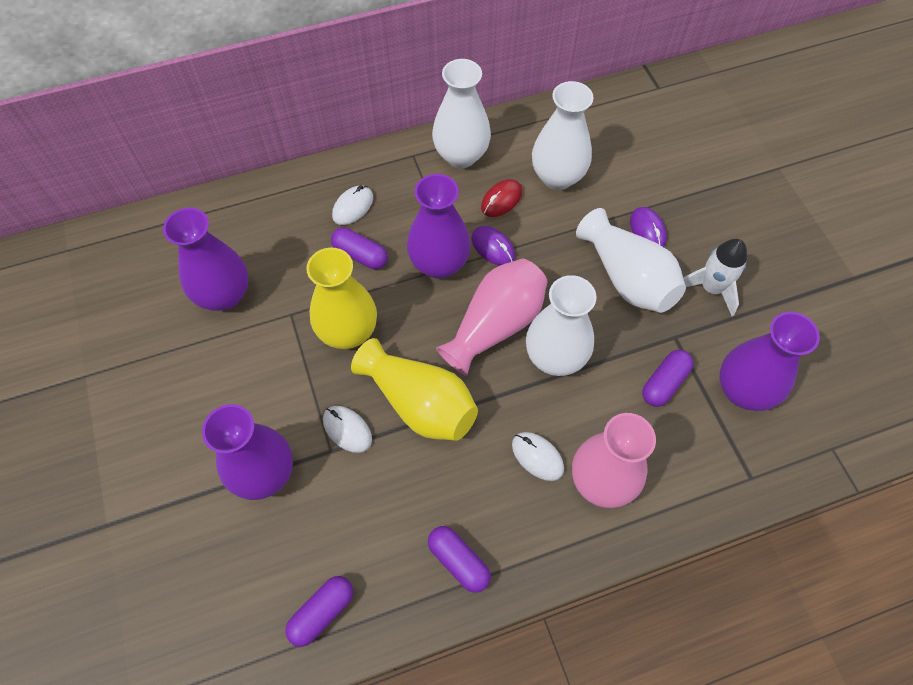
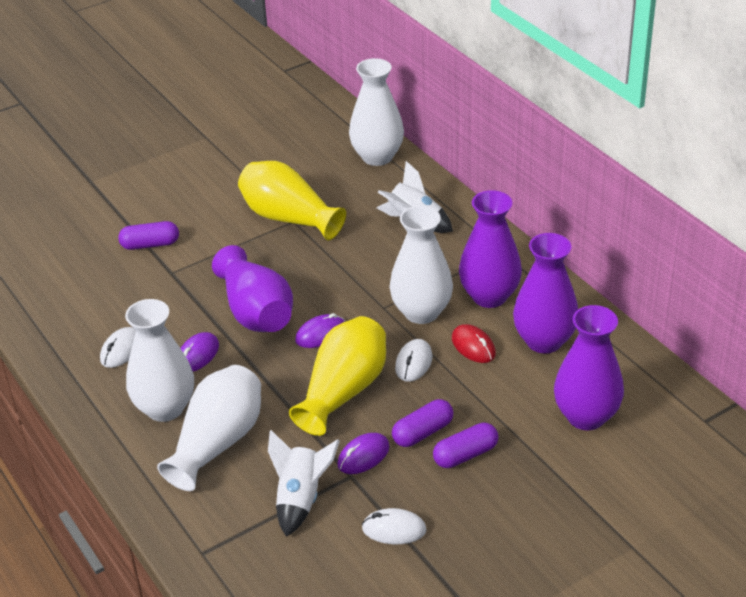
pink vase: [436,259,547,376] [572,413,656,508] = 2 -> none = 0
purple capsule: [285,576,353,647] [331,227,388,269] [428,526,491,593] [642,350,694,407] = 4 -> [118,221,179,250] [392,399,453,447] [433,423,499,468] = 3
purple mouse: [471,226,515,265] [630,207,667,247] = 2 -> [181,332,219,372] [295,313,345,348] [337,433,390,474] = 3
white rocket: [683,239,747,316] = 1 -> [268,430,340,537] [377,161,453,233] = 2

